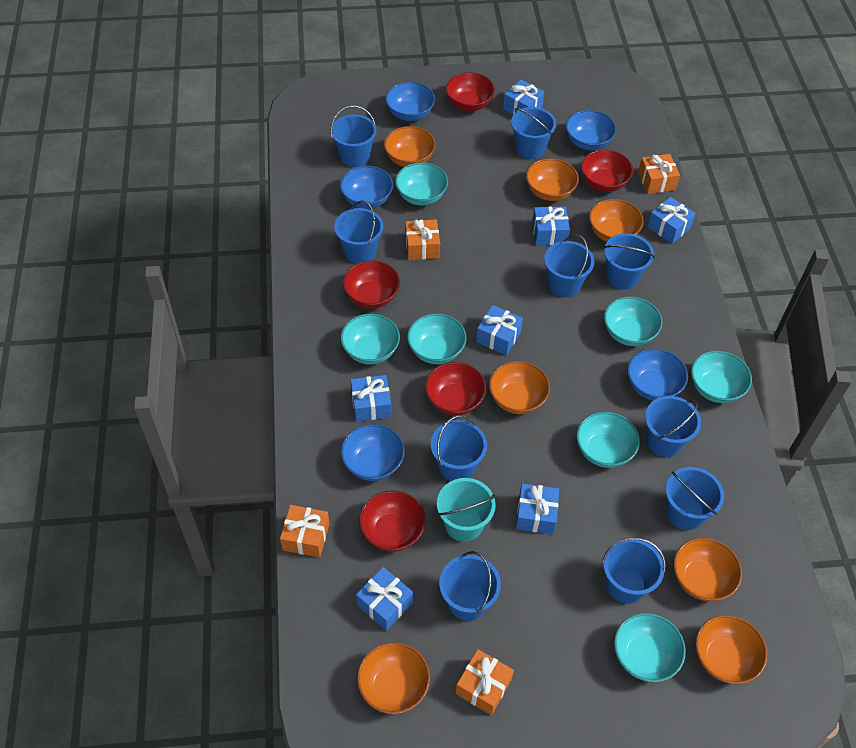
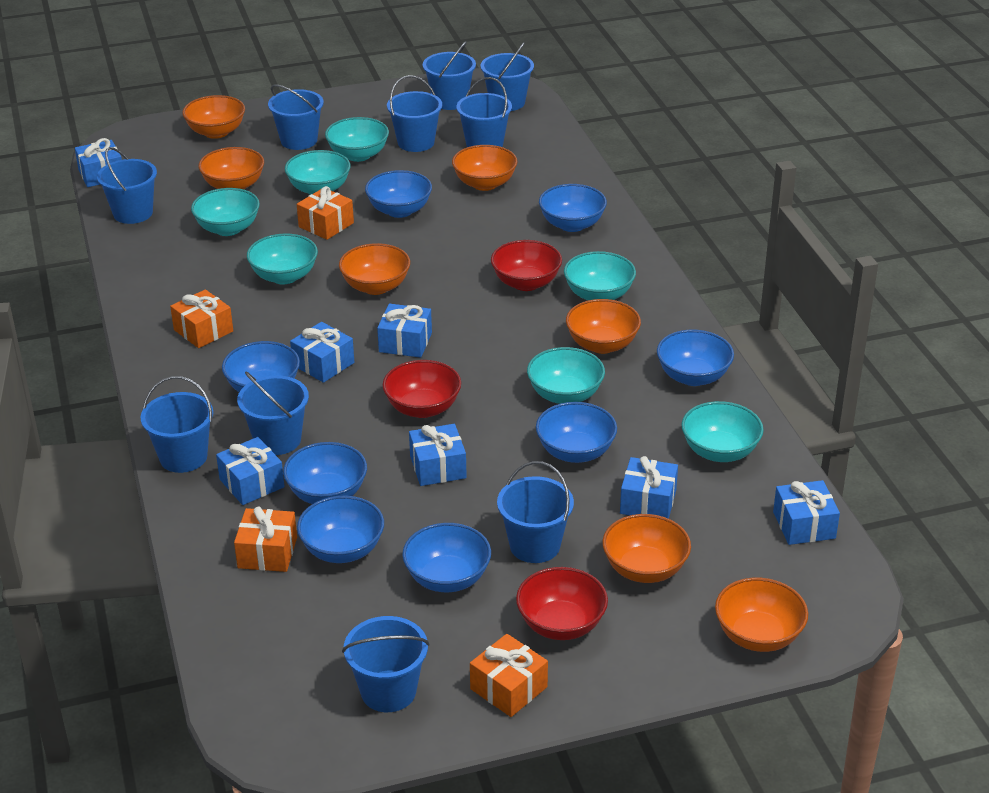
blue bowl: [340,166,393,209] [341,424,405,481] [385,82,435,121] [566,110,616,150] [627,349,688,401] = 5 -> [222,341,300,392] [283,442,367,504] [297,496,384,563] [365,170,432,218] [402,523,491,592] [536,402,617,463] [539,184,607,232] [657,330,734,386] = 8
red bowl: [343,260,400,309] [359,490,426,552] [425,362,486,416] [446,72,495,111] [581,150,633,192] = 5 -> [383,360,461,418] [491,240,562,291] [516,567,608,640] = 3
turquoise bucket: [437,478,496,542] = 1 -> none = 0

